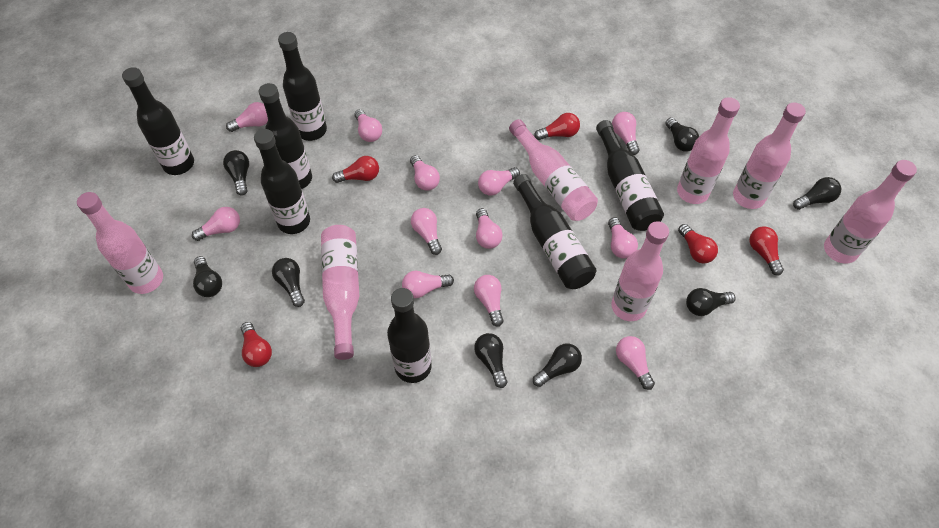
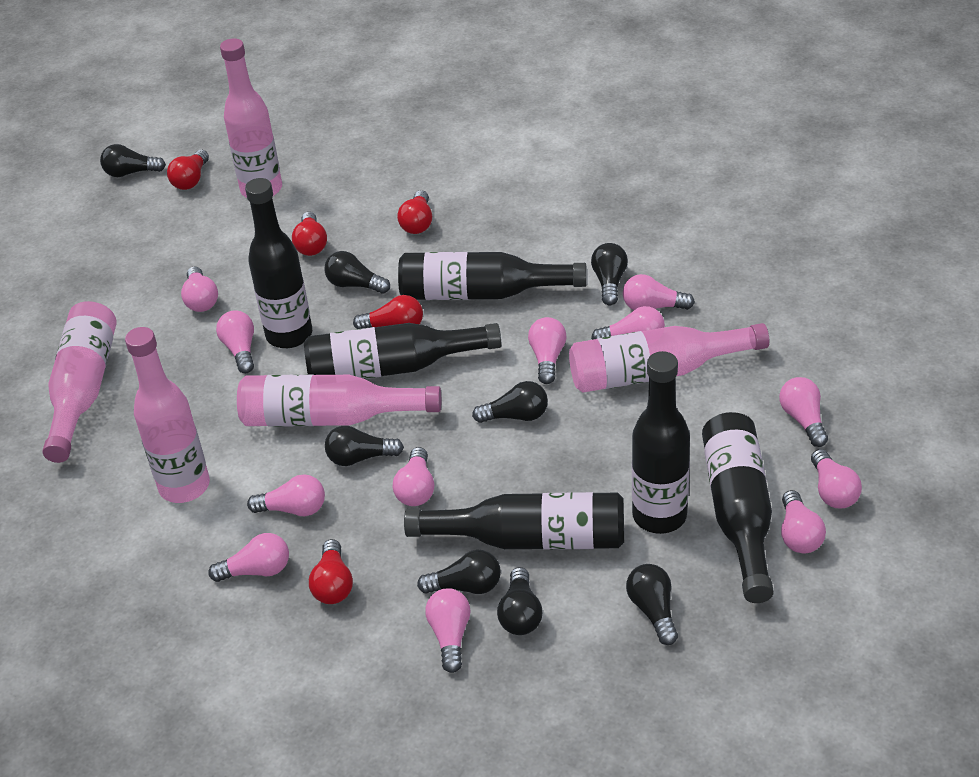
black bottle: [122,67,194,175] [254,129,310,234] [259,83,312,189] [278,32,327,141] [387,288,432,383] [513,174,597,289] [596,120,664,231] = 7 -> [245,178,312,348] [304,323,502,379] [398,252,586,300] [404,492,624,550] [632,351,690,534] [702,412,774,603] = 6
pink bottle: [77,192,163,294] [321,225,359,360] [509,119,598,221] [611,221,669,321] [677,97,740,204] [733,102,806,209] [824,160,917,264] = 7 -> [42,301,117,463] [125,327,210,503] [220,38,282,198] [237,374,441,427] [569,323,769,393] = 5

